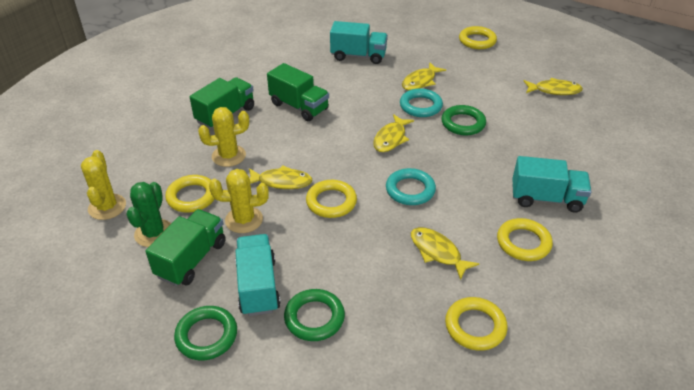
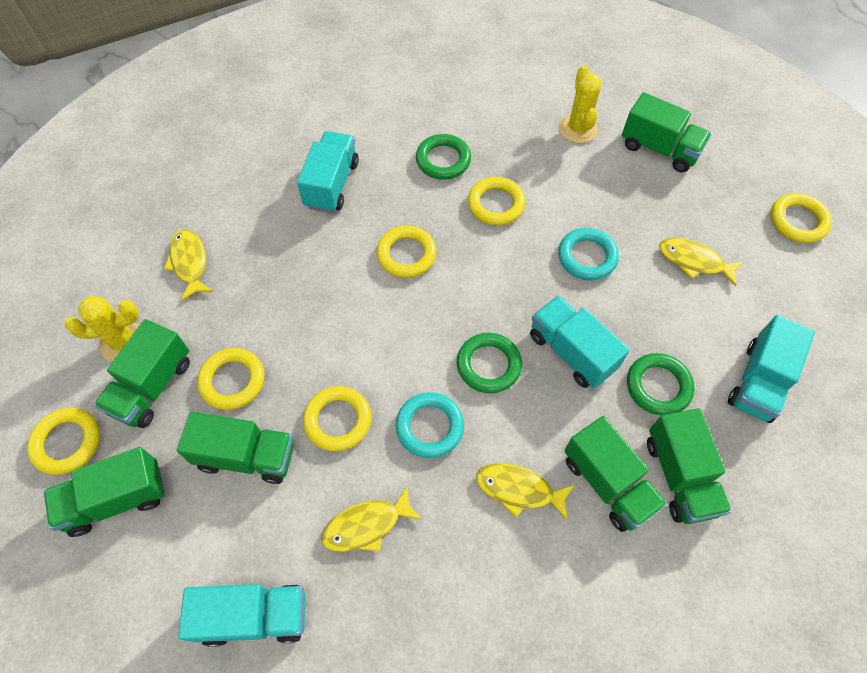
green cactus: [126,182,171,247] = 1 -> none = 0
green truck: [145,209,226,286] [190,77,254,129] [267,63,329,121] = 3 -> [44,447,165,537] [94,319,190,428] [177,412,294,484] [564,416,667,532] [622,92,712,172] [647,408,732,524] = 6
turquoise truck: [235,234,280,316] [330,21,388,64] [512,156,592,213] = 3 -> [178,584,306,647] [297,131,359,213] [530,295,630,388] [728,315,815,423] = 4
yellow cactus: [81,150,126,220] [198,107,249,167] [209,169,269,233] = 3 -> [65,296,140,362] [559,65,602,143] = 2
yellow fish: [249,165,313,189] [373,114,414,152] [402,62,446,90] [411,227,479,280] [523,78,583,95] = 5 -> [164,229,213,301] [321,486,422,552] [476,463,574,520] [659,238,744,286] = 4
yellow ring: [165,175,215,213] [306,180,357,218] [445,297,507,351] [459,26,497,49] [497,218,553,261] = 5 -> [27,408,100,475] [197,348,264,410] [303,386,371,451] [376,226,437,278] [468,177,526,226] [771,193,832,243] = 6

